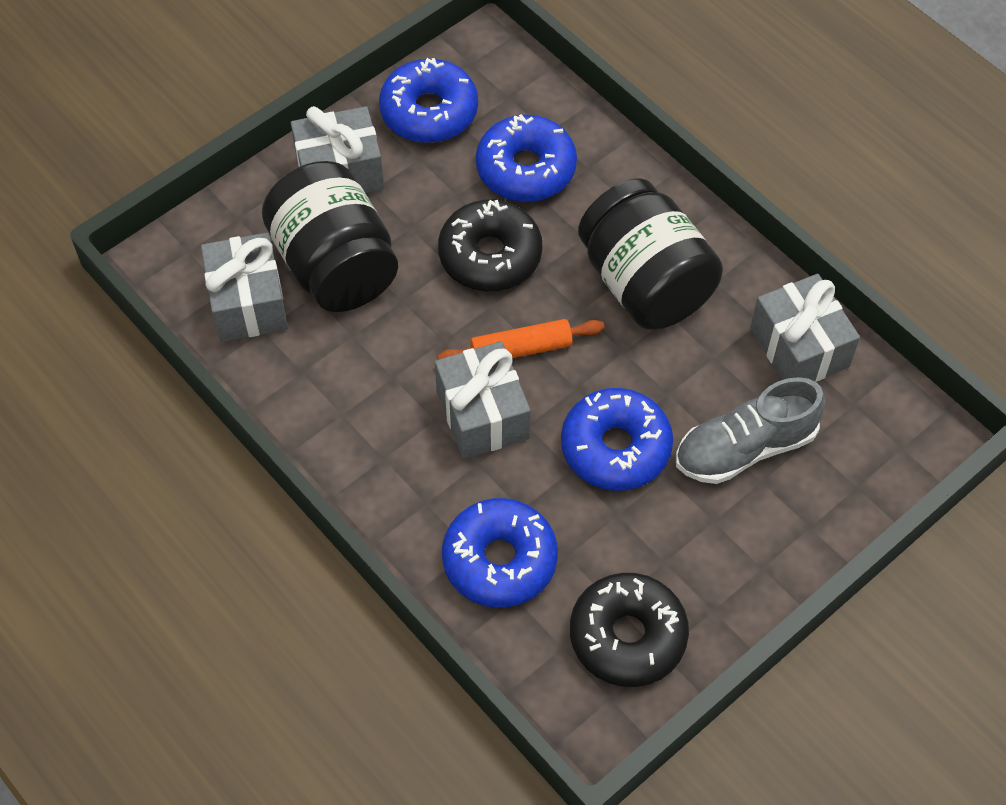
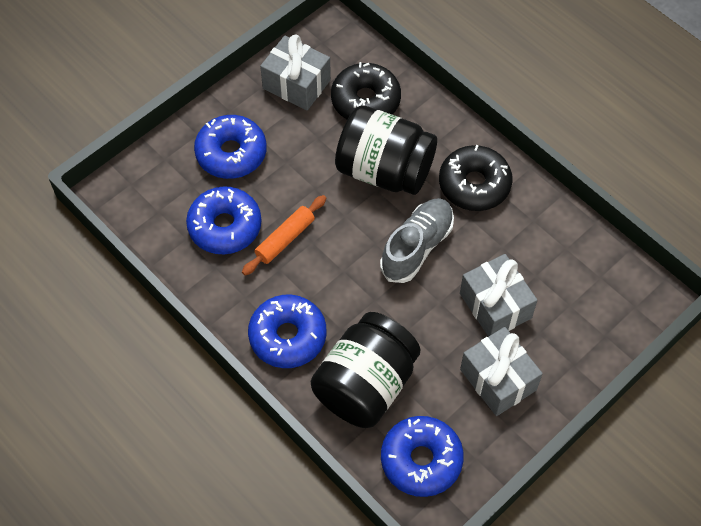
grey gift: [201,232,288,342] [291,106,384,193] [435,341,530,459] [750,274,860,382] = 4 -> [260,35,331,110] [460,254,537,337] [460,327,543,416] = 3

